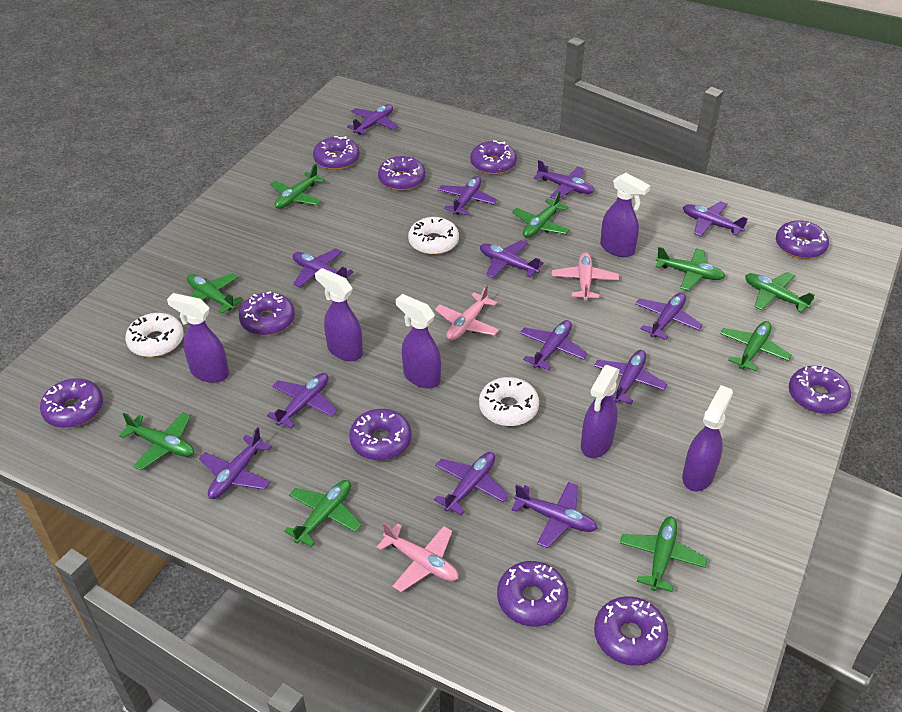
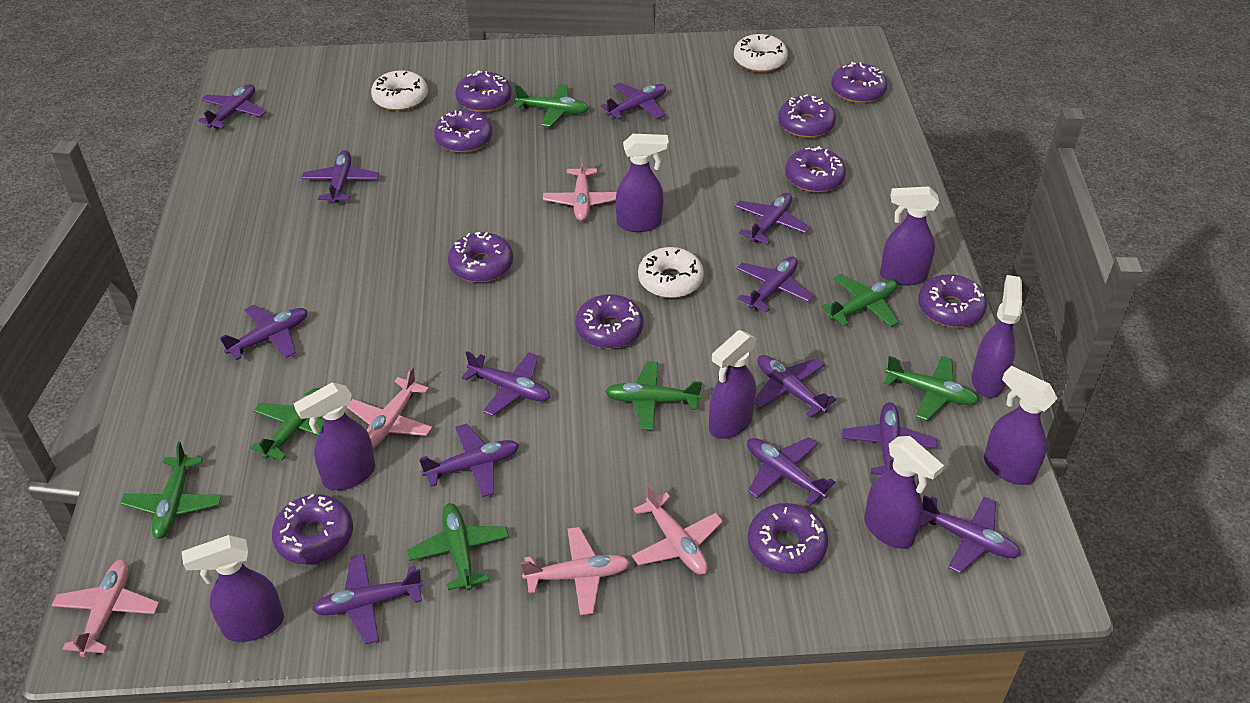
green plane: [119,412,194,470] [187,273,243,314] [270,164,325,209] [284,480,362,547] [512,191,570,238] [620,516,707,592] [655,247,725,291] [720,321,792,371] [745,272,814,313] = 9 -> [120,442,222,539] [251,388,324,461] [407,503,509,591] [515,84,589,127] [605,361,702,430] [821,274,899,327] [884,356,979,421] = 7
pink plane: [377,522,459,592] [435,285,499,341] [552,252,619,301] = 3 -> [52,559,159,657] [347,367,432,448] [521,527,630,615] [543,154,617,221] [632,485,723,575] = 5
purple spray bottle: [167,293,229,383] [315,268,363,361] [396,294,441,389] [581,365,620,458] [600,173,650,257] [682,385,733,491] = 6 -> [182,535,284,642] [294,382,375,490] [616,134,669,232] [709,330,757,439] [864,436,944,549] [880,186,939,286] [971,275,1022,398] [984,366,1058,485] = 8

